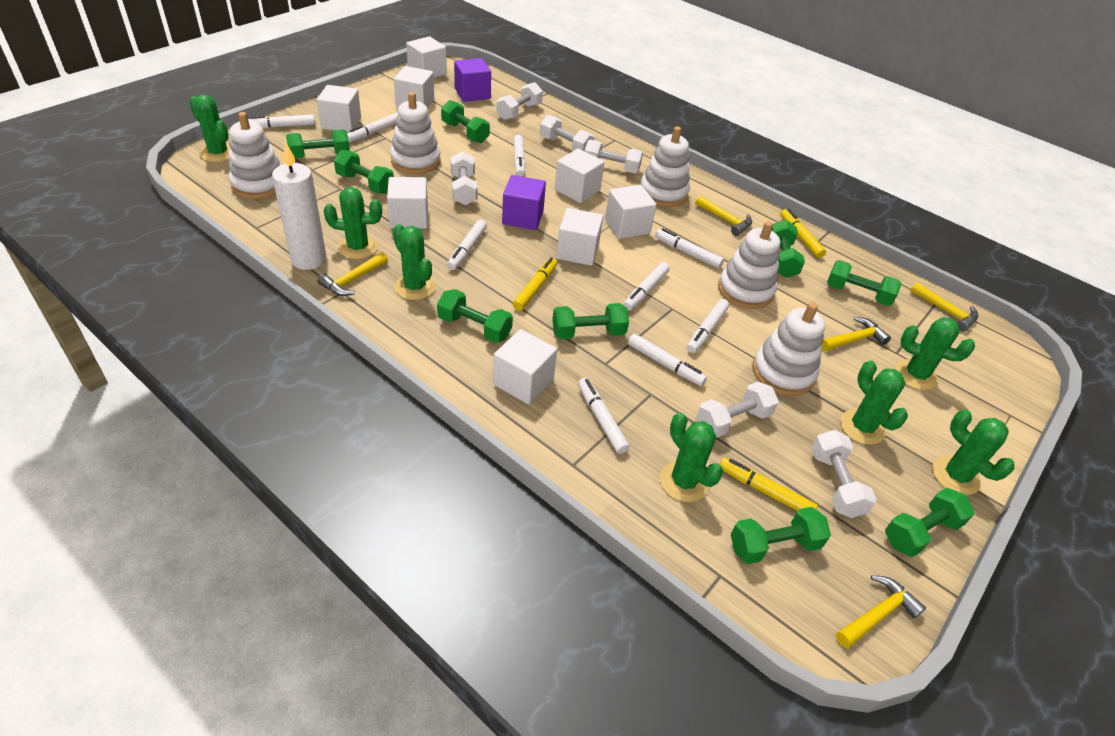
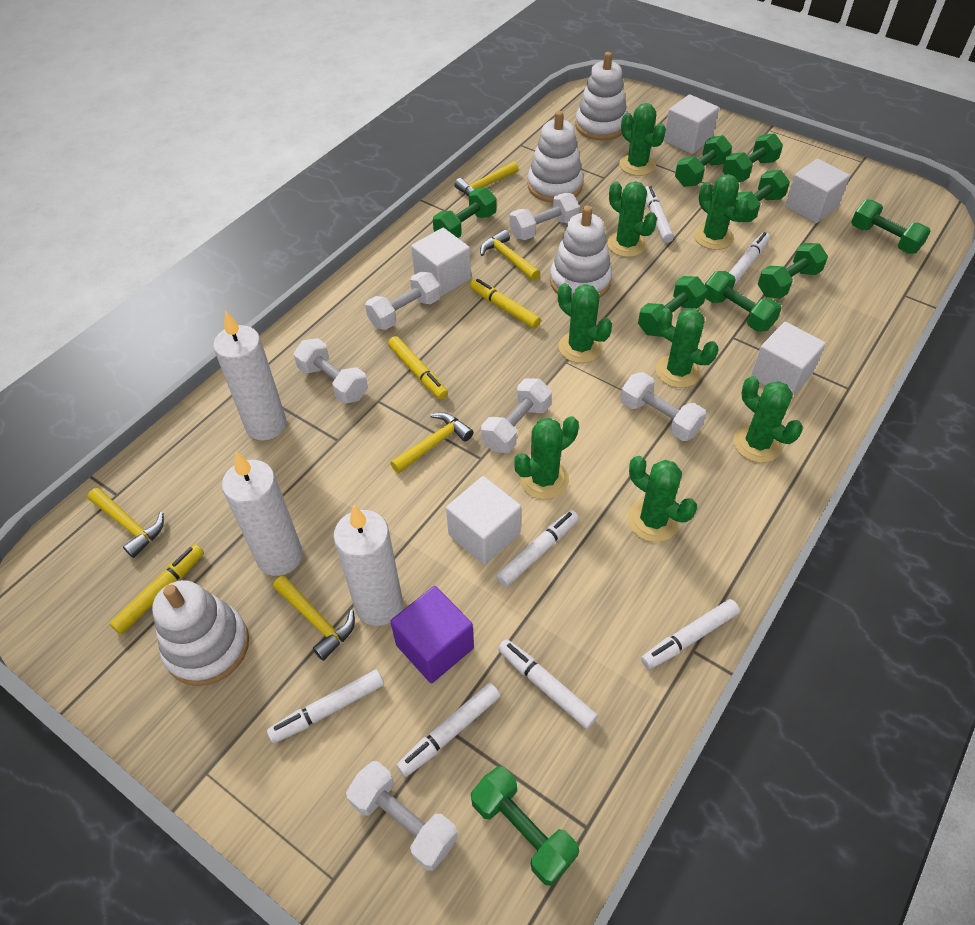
green cactus: [189,94,231,162] [323,187,382,259] [393,224,435,300] [660,413,723,502] [840,361,908,445] [895,317,975,390] [933,410,1014,495] = 7 -> [514,416,579,499] [558,283,612,363] [607,181,657,257] [619,103,666,176] [628,456,697,542] [656,308,718,388] [694,174,749,250] [733,376,803,463] = 8
purple cube: [454,58,491,102] [502,175,546,230] = 2 -> [390,586,474,683] = 1
white candle: [272,142,327,270] = 1 -> [213,310,286,440] [222,452,303,576] [333,505,403,626] = 3
white cube: [317,85,361,133] [387,177,428,229] [394,66,434,108] [406,36,447,78] [493,329,557,404] [555,149,604,203] [556,208,603,266] [605,185,656,239] = 8 -> [411,228,471,297] [446,476,521,565] [664,94,719,154] [750,322,826,396] [785,159,850,223] = 5
white marker: [248,114,315,128] [347,113,399,142] [447,219,487,270] [513,135,525,177] [578,378,630,454] [623,262,670,311] [628,334,707,386] [655,228,724,268] [687,299,729,353] = 9 -> [267,669,384,743] [396,683,500,777] [496,510,579,587] [498,639,598,729] [641,599,740,669] [645,186,674,243] [729,232,770,286] = 7
white stacking toy: [229,112,280,199] [390,92,441,174] [641,126,690,207] [718,221,780,309] [753,302,825,396] = 5 -> [152,580,249,686] [527,111,583,203] [550,206,612,298] [575,52,627,140] = 4

